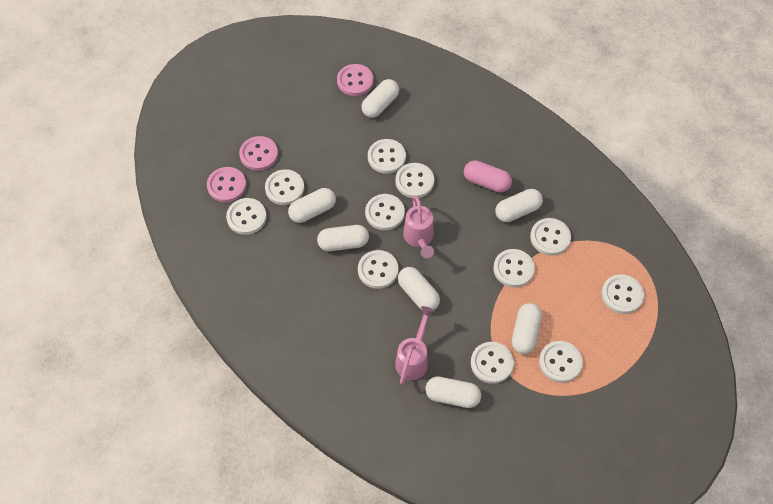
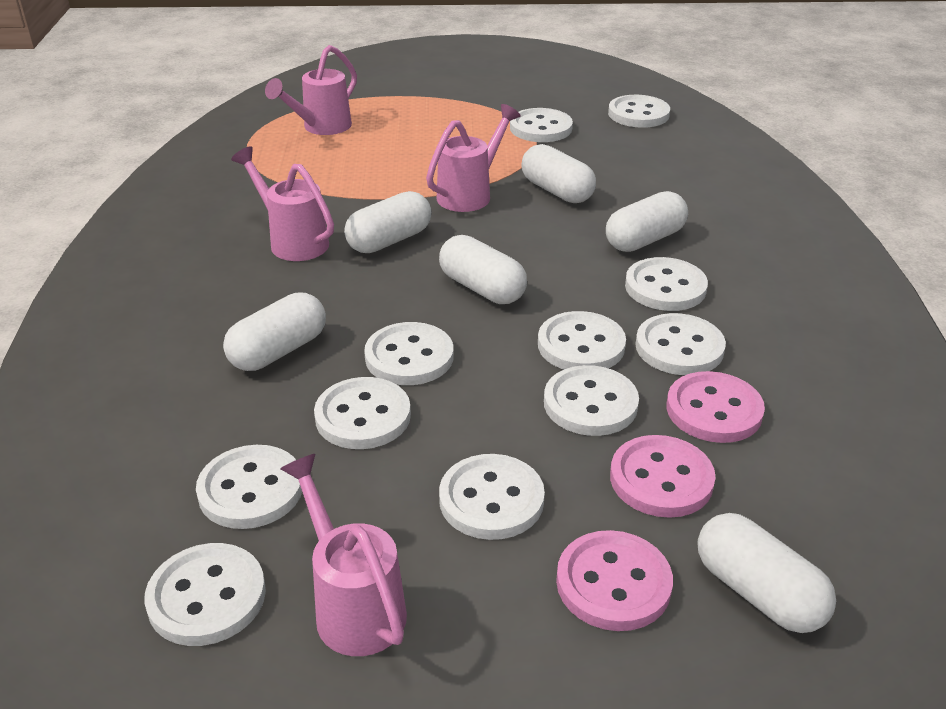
pink capsule: [464,160,512,193] = 1 -> none = 0
pink watering can: [395,306,435,385] [403,195,434,258] = 2 -> [231,146,334,261] [265,45,357,135] [280,454,407,656] [426,104,521,212] = 4
white capsule: [288,188,336,223] [317,225,369,251] [361,79,399,118] [398,267,440,310] [425,377,481,408] [495,189,543,222] [512,303,542,354] = 7 -> [223,292,326,371] [344,191,431,253] [439,235,527,304] [521,144,596,203] [606,191,688,252] [697,513,836,633] = 6

